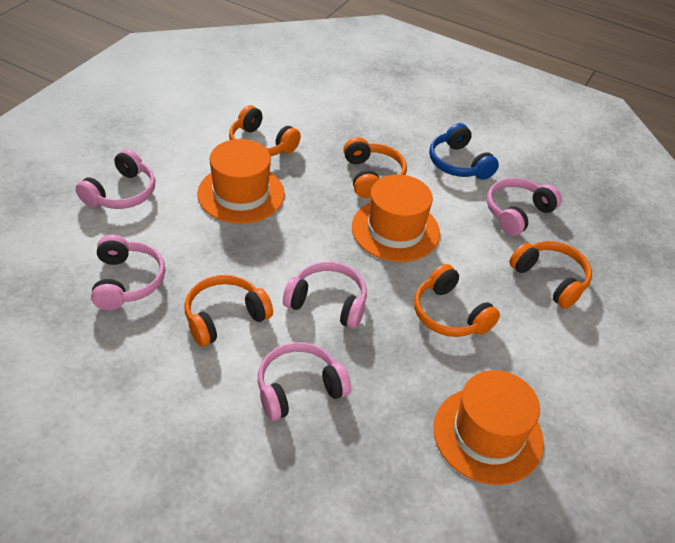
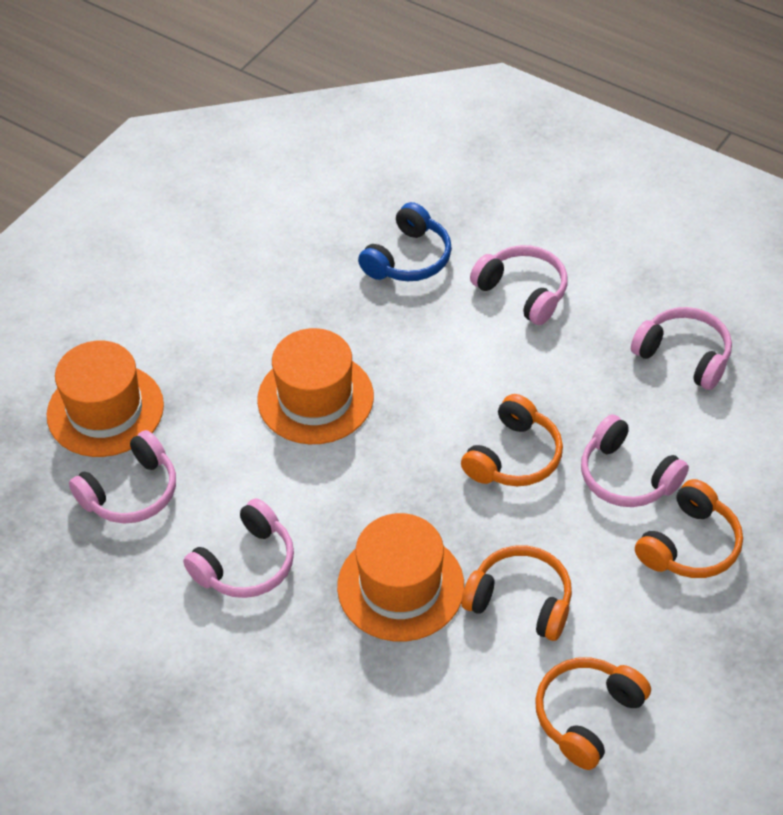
orange headphones: [184,275,273,347] [229,105,301,157] [343,137,407,198] [414,264,500,337] [509,241,592,309] = 5 -> [461,394,563,486] [461,545,572,641] [535,658,651,770] [635,479,743,578] = 4

